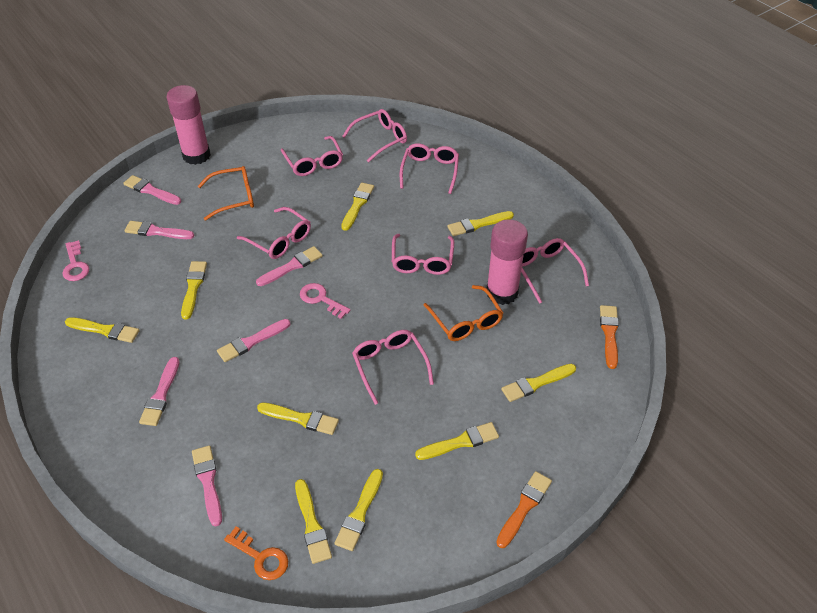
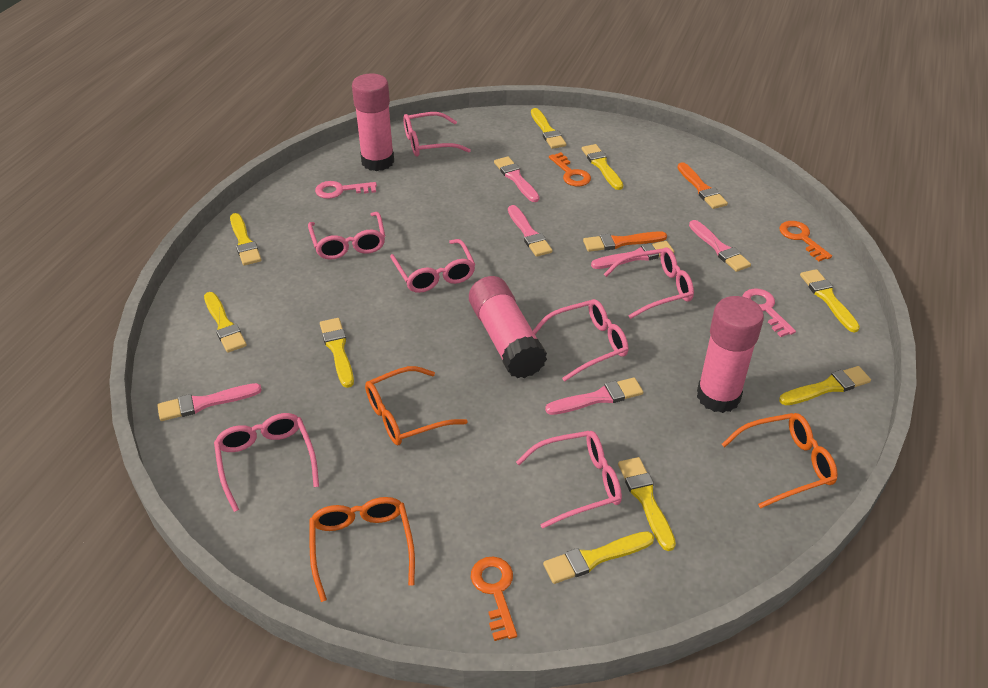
orange glasses: [198,166,254,221] [424,285,503,341] = 2 -> [309,497,415,602] [365,366,468,445] [722,413,838,509] = 3
orange key: [224,526,288,580] = 1 -> [471,556,517,641] [549,152,591,186] [780,221,832,262] = 3
pink glue stick: [167,85,211,165] [486,219,528,305] = 2 -> [352,74,394,171] [469,276,547,378] [697,296,764,413] = 3

